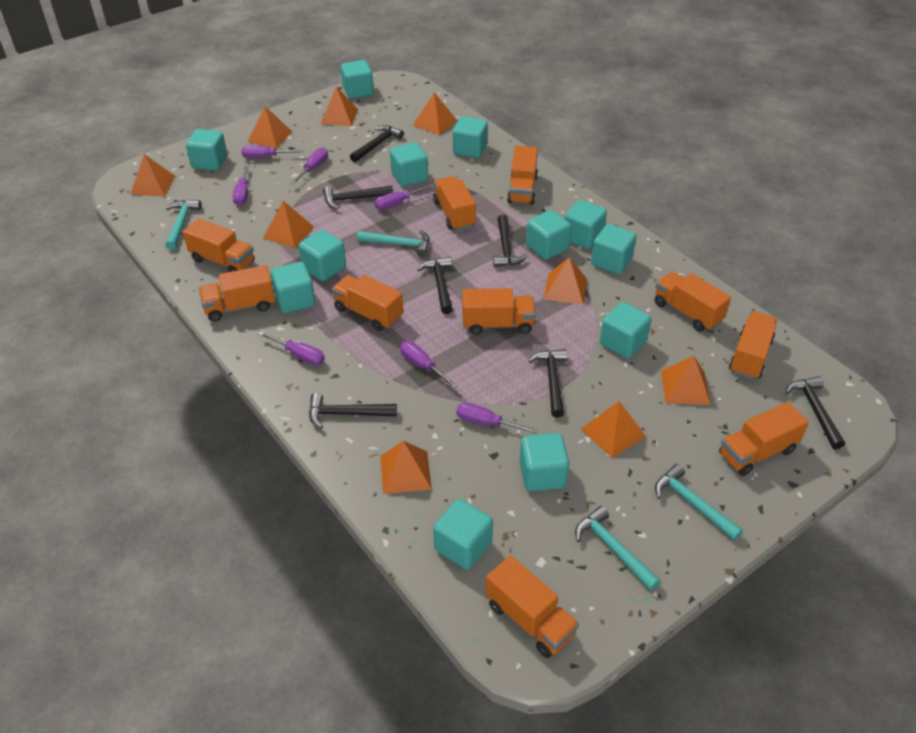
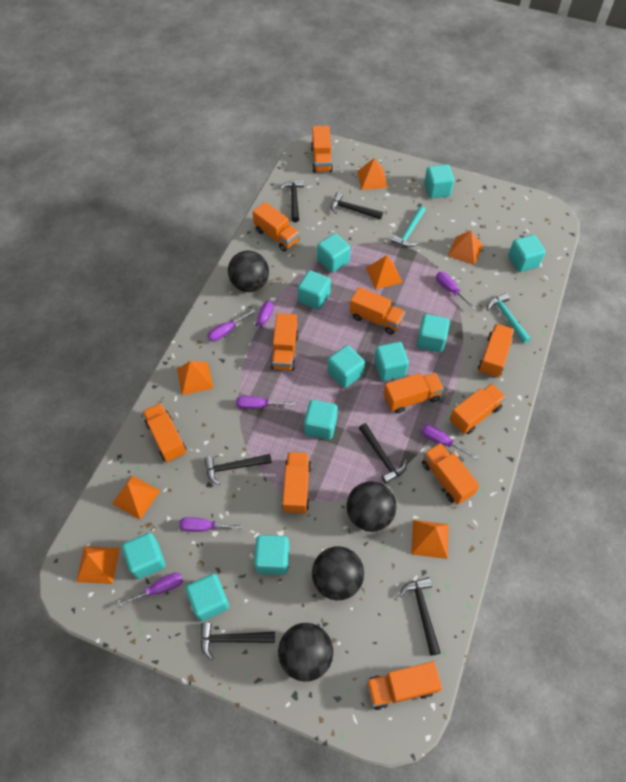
black ball: none = 0 -> [228,251,269,292] [278,623,333,682] [312,546,364,600] [346,481,397,532] = 4
black hammer: [309,393,397,428] [323,186,393,209] [350,125,404,162] [417,257,453,314] [493,215,528,267] [529,349,568,418] [785,376,845,450] = 7 -> [201,622,275,660] [204,454,272,485] [280,180,304,222] [331,192,383,219] [359,423,407,484] [399,577,441,656] = 6
orange pyramid: [130,154,175,197] [248,106,292,149] [263,201,314,248] [320,87,358,126] [380,441,432,494] [413,93,457,135] [543,257,587,305] [581,401,646,458] [661,356,711,405] = 9 -> [76,546,120,584] [112,475,160,519] [177,361,213,395] [357,158,388,190] [366,255,403,290] [411,520,449,559] [448,231,483,265] = 7
orange truck: [183,218,255,272] [199,265,275,321] [332,275,403,331] [433,176,476,231] [462,288,536,335] [485,555,579,658] [507,146,538,205] [655,271,731,331] [719,402,809,476] [729,311,777,379] = 10 -> [142,403,186,462] [253,202,300,252] [271,313,299,371] [282,452,312,514] [311,126,333,173] [350,287,405,335] [366,661,442,710] [383,373,444,413] [422,443,479,505] [449,383,506,434] [478,324,514,378] = 11
turquoise cube: [186,129,227,170] [271,262,315,313] [298,230,346,281] [341,60,374,99] [390,142,428,187] [433,499,493,570] [453,116,488,158] [519,433,569,491] [526,210,571,260] [564,200,607,249] [591,224,637,274] [600,302,652,358] = 12 -> [122,533,166,579] [186,574,229,621] [254,535,290,575] [298,270,331,310] [304,400,338,440] [317,233,351,273] [328,345,365,388] [374,342,409,381] [417,314,450,352] [424,164,454,198] [508,235,546,272] = 11
turquoise hammer: [165,200,201,250] [357,230,429,257] [575,506,661,591] [655,464,743,540] = 4 -> [391,206,426,247] [487,293,531,344] = 2

